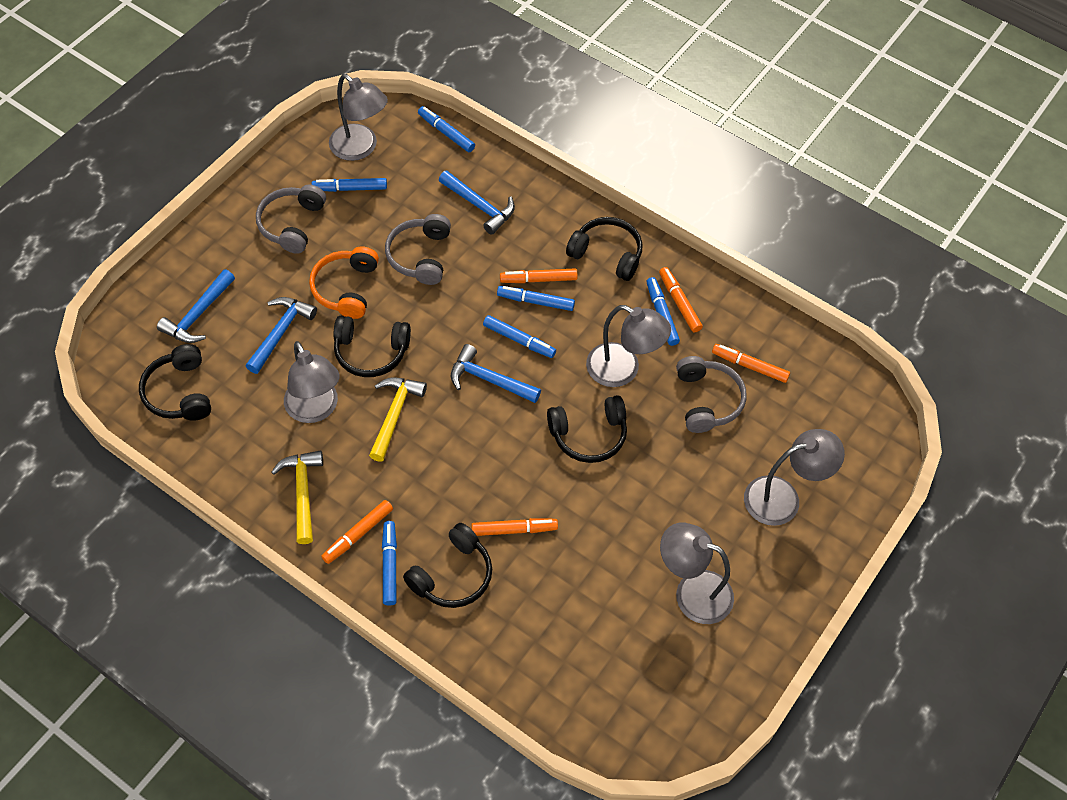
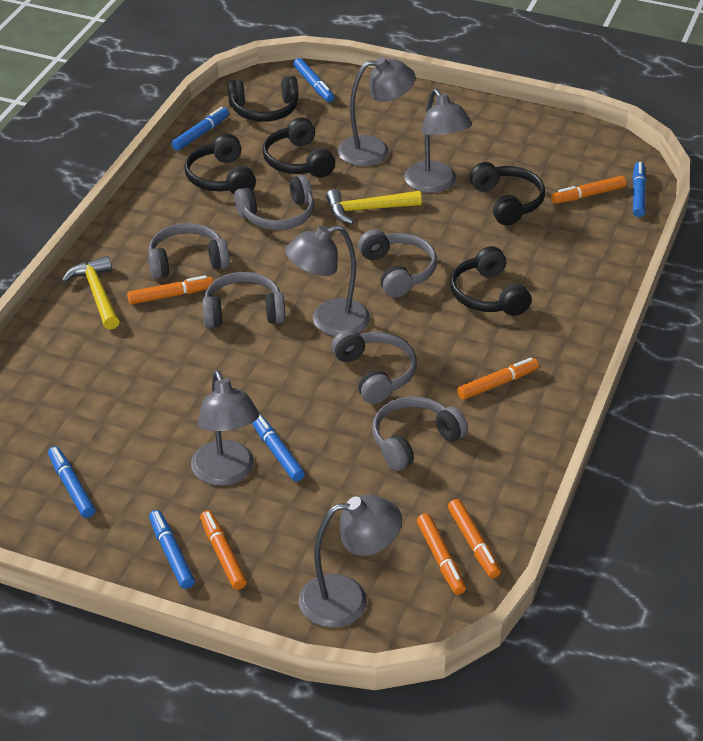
blue hammer: [157,269,235,343] [246,297,317,374] [439,170,515,235] [451,344,541,403] = 4 -> none = 0
grey headphones: [256,184,326,254] [385,214,451,285] [676,356,747,433] = 3 -> [148,223,229,279] [202,272,285,328] [234,175,314,230] [331,329,417,404] [358,229,437,297] [372,396,468,471] = 6
orange headphones: [309,246,379,319] = 1 -> none = 0
orange marker: [321,500,393,564] [471,518,558,536] [500,268,578,283] [659,267,703,332] [712,344,790,383] = 5 -> [127,275,213,304] [200,510,247,590] [417,513,466,595] [448,499,501,578] [457,358,539,400] [551,176,626,204] = 6

